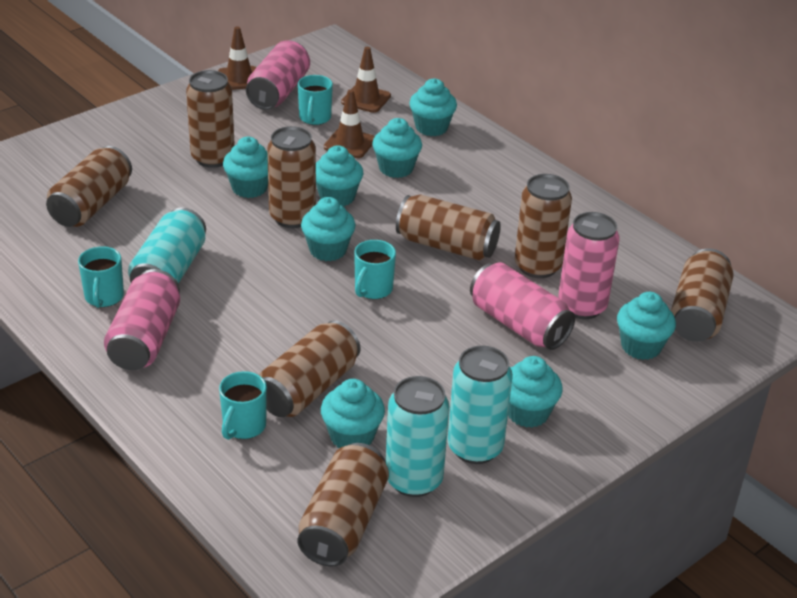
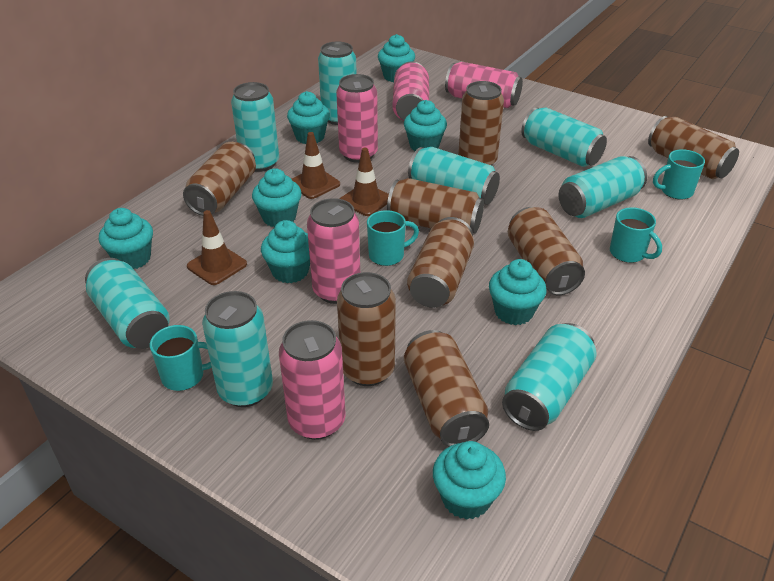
pink can: [104,269,180,370] [246,40,310,110] [470,262,575,350] [558,212,620,319] = 4 -> [279,320,345,440] [307,198,360,304] [336,74,378,163] [393,61,429,121] [445,62,523,108] = 5
turquoise can: [128,208,206,284] [386,376,450,497] [447,346,513,464] = 3 -> [85,258,170,349] [202,291,273,407] [231,82,279,172] [318,41,357,125] [408,147,500,205] [502,323,596,431] [521,107,607,167] [559,156,647,218] = 8

